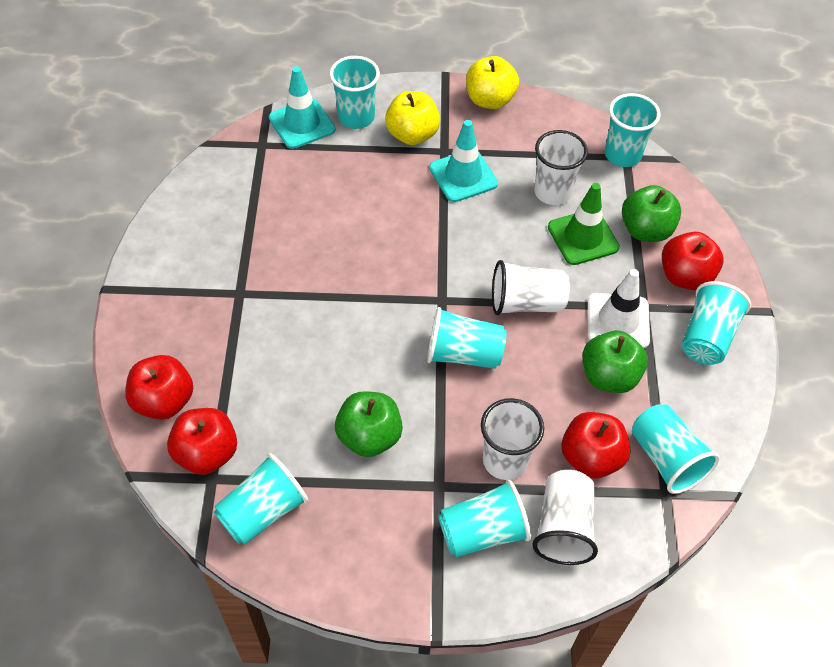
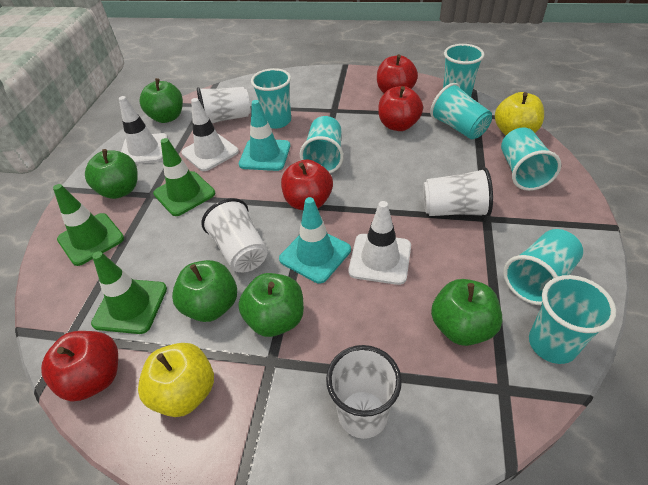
green apple: [335,391,403,457] [583,330,648,393] [622,185,681,242] = 3 -> [85,149,138,199] [140,78,183,123] [172,260,237,322] [238,273,304,337] [431,279,502,346] = 5
green traffic cone: [548,183,620,265] = 1 -> [53,184,124,266] [91,251,167,334] [153,138,215,216] = 3
white traffic cone: [588,269,650,348] = 1 -> [119,96,168,164] [181,98,239,171] [348,201,411,285] = 3

